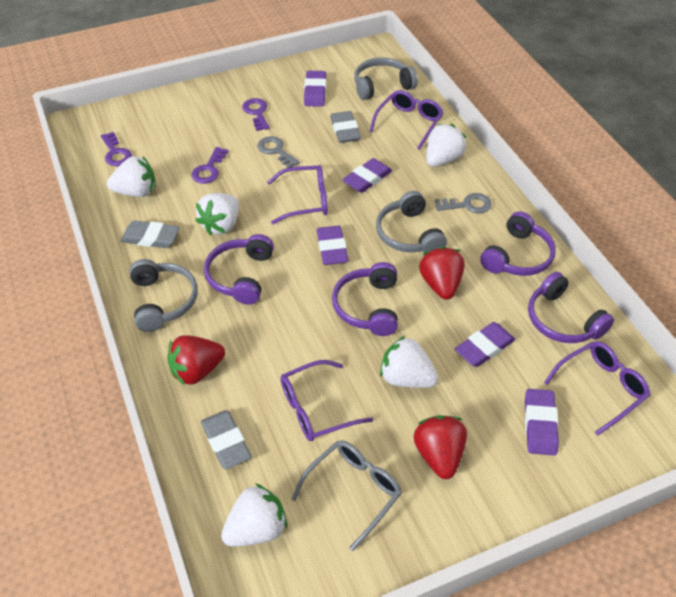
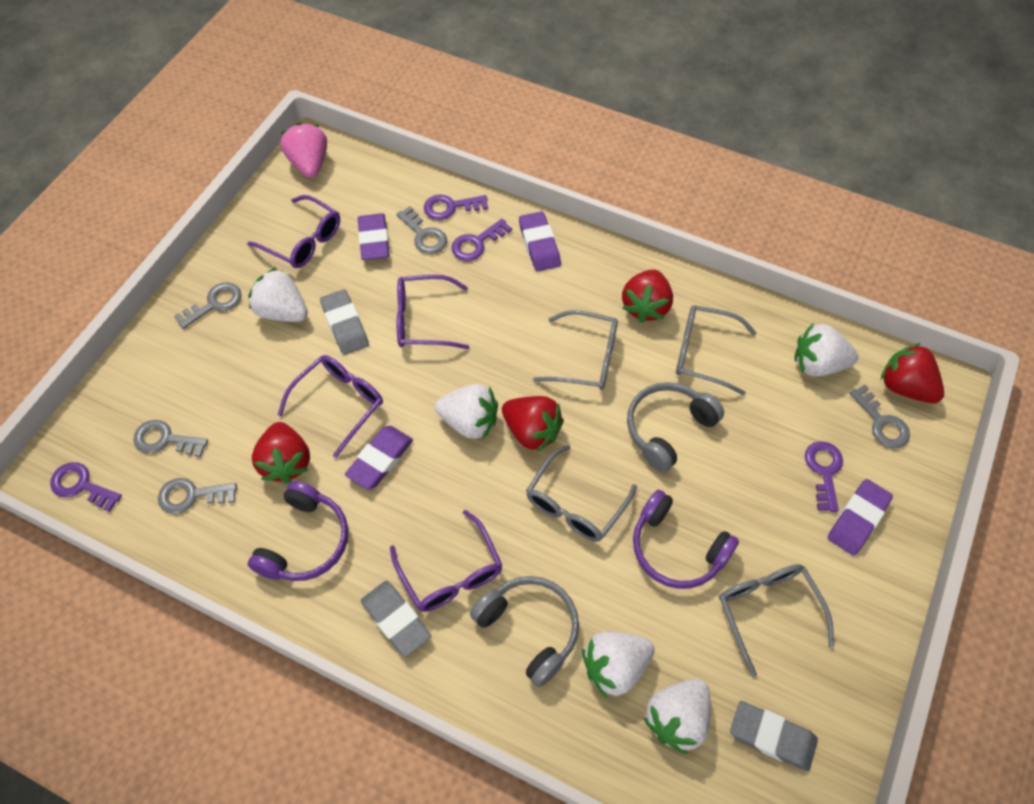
grey glasses: [291,440,402,551] = 1 -> [526,445,637,542] [533,310,618,390] [676,305,757,395] [719,564,834,677] = 4
grey headphones: [130,259,198,332] [354,57,418,100] [376,191,447,253] = 3 -> [470,576,579,687] [627,382,724,472] = 2
grey key: [258,136,300,168] [435,193,492,213] = 2 -> [133,420,208,457] [158,478,237,514] [174,282,242,329] [396,206,447,254] [849,385,910,448] = 5
pink strawberry: none = 0 -> [281,122,327,178] = 1
purple eraser: [304,71,326,107] [317,226,349,265] [342,158,392,193] [455,322,516,367] [525,389,559,455] = 5 -> [345,426,413,490] [358,213,389,260] [519,211,561,271] [827,479,893,556] = 4
purple headphones: [204,234,274,305] [332,262,398,336] [480,211,556,276] [528,272,614,343] = 4 -> [248,481,348,581] [633,490,739,589] = 2
purple key: [101,132,132,166] [192,147,228,184] [242,98,270,131] = 3 -> [50,462,122,512] [424,194,488,220] [451,219,512,261] [805,441,843,512] = 4
red strawberry: [167,335,225,385] [413,415,467,479] [419,246,465,300] = 3 -> [252,422,310,484] [502,396,564,452] [622,269,673,323] [881,343,944,403] = 4

